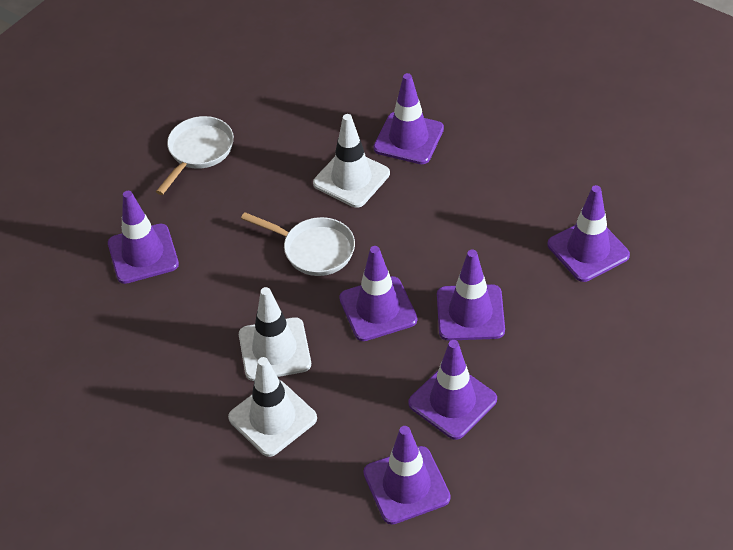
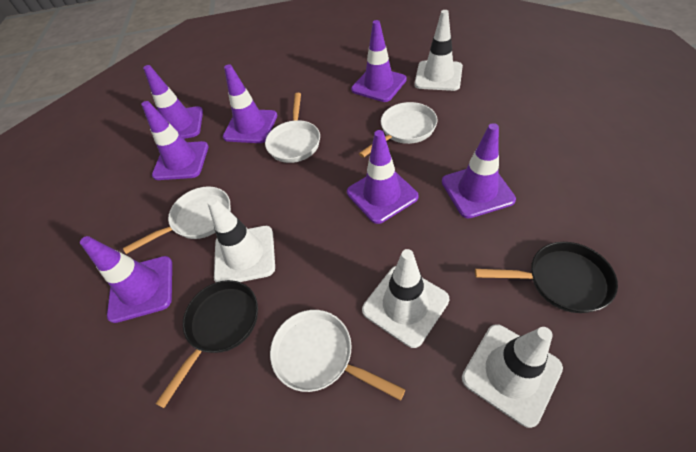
black pan: none = 0 -> [155,280,258,408] [475,242,618,313] = 2
white pan: [156,116,234,195] [241,212,355,276] = 2 -> [123,187,231,254] [265,93,320,163] [270,310,405,401] [359,102,438,158] = 4
white traffic cone: [228,357,317,457] [239,287,311,381] [313,114,390,208] = 3 -> [207,197,275,282] [362,249,449,348] [414,10,463,91] [462,324,563,428] = 4

